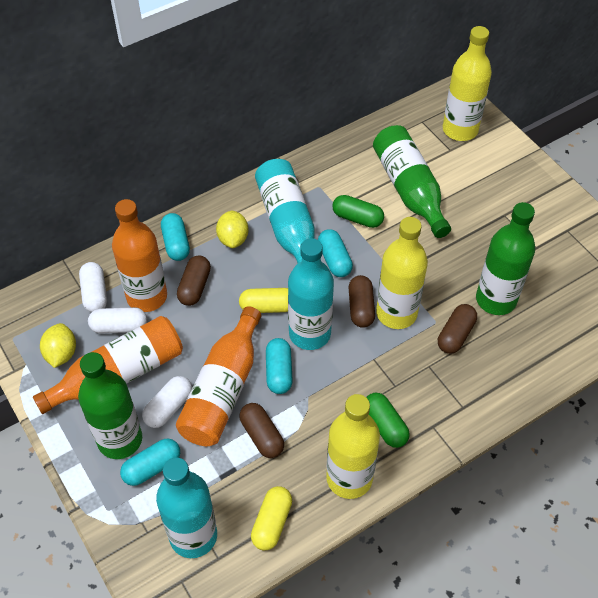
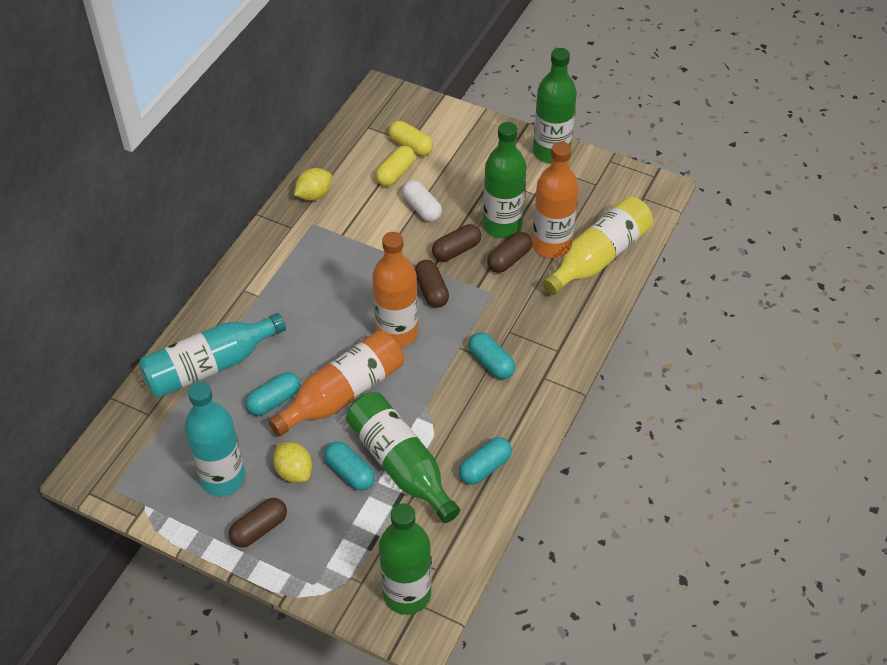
green bottle: [78,352,142,459] [373,125,451,238] [476,202,535,315] = 3 -> [346,392,460,523] [379,503,431,615] [483,122,526,238] [533,48,577,163] = 4
green capsule: [332,195,384,228] [366,393,410,448] = 2 -> none = 0
turquoise bottle: [156,458,217,558] [255,159,315,263] [288,238,334,350] = 3 -> [139,313,286,398] [184,382,245,496] = 2
white capsule: [79,262,107,312] [88,307,147,334] [142,376,192,428] = 3 -> [402,180,442,222] = 1
yellow bottle: [326,394,380,499] [376,217,428,329] [443,26,492,141] = 3 -> [543,196,653,295] = 1

